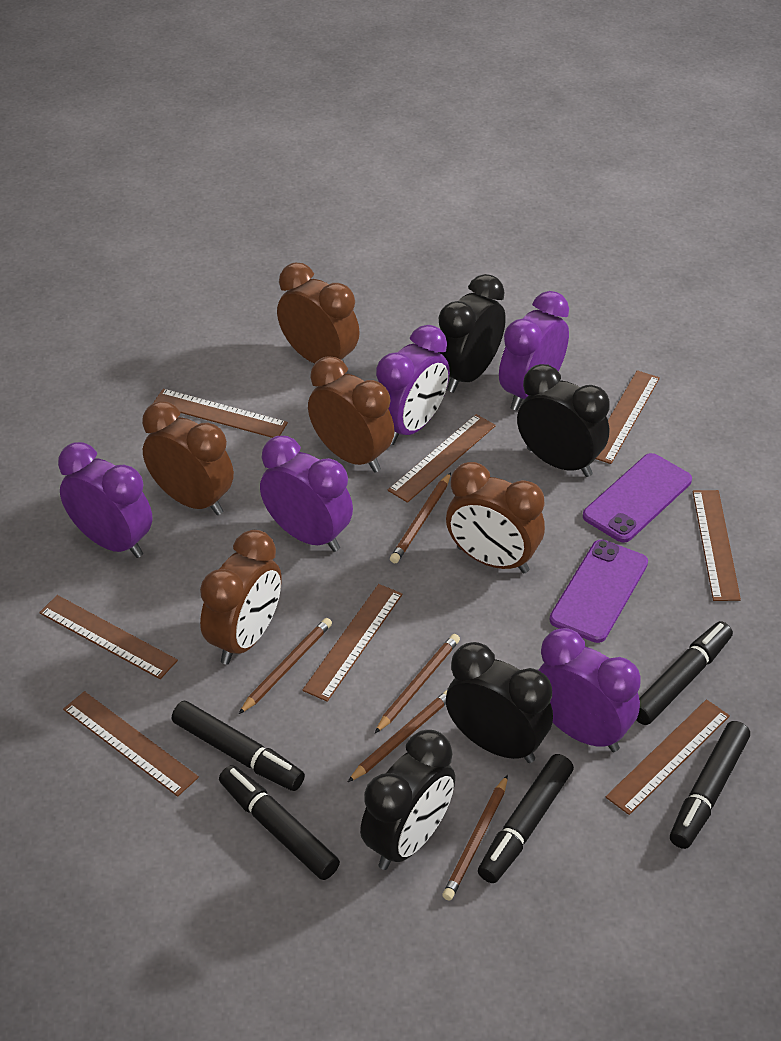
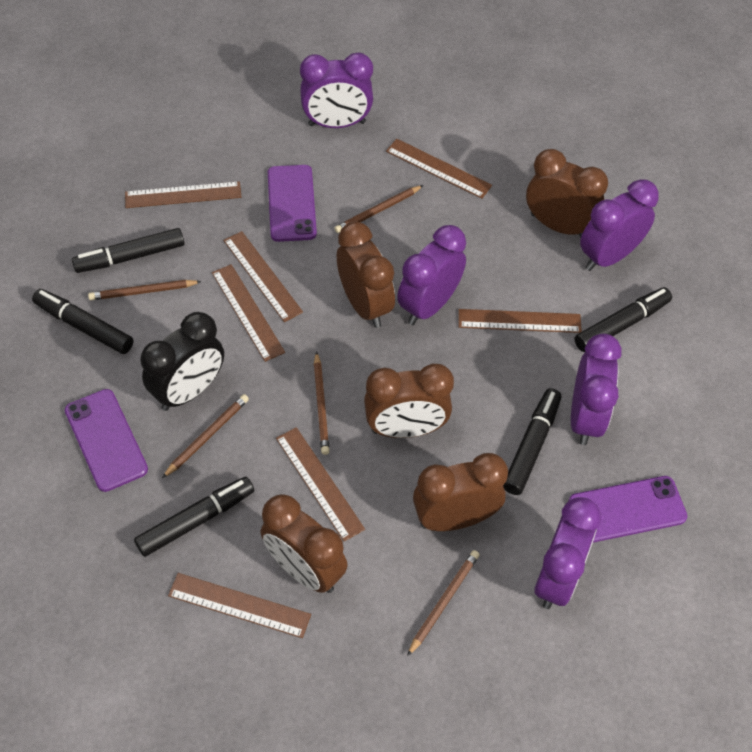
black clock: [360,730,455,870] [439,274,506,393] [446,642,553,763] [517,364,610,477] = 4 -> [140,312,224,411] = 1
brown ruler: [39,595,178,679] [63,691,199,797] [153,389,288,438] [302,584,403,702] [388,414,496,503] [596,370,660,464] [605,699,730,815] [693,490,741,601] = 8 -> [125,181,241,208] [168,573,311,638] [212,264,285,362] [223,231,303,322] [276,427,365,542] [386,139,492,199] [459,309,582,333] = 7
purple phone: [549,540,648,643] [583,453,692,543] = 2 -> [65,389,148,492] [268,165,317,242] [569,476,688,543] = 3

